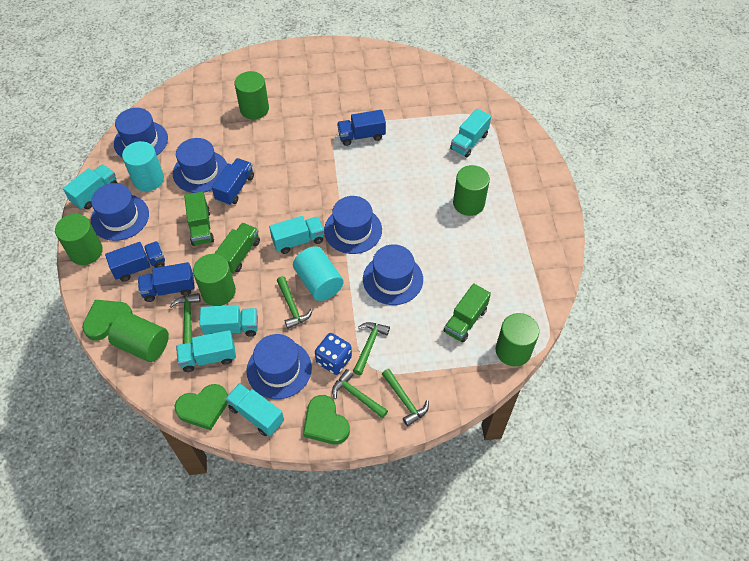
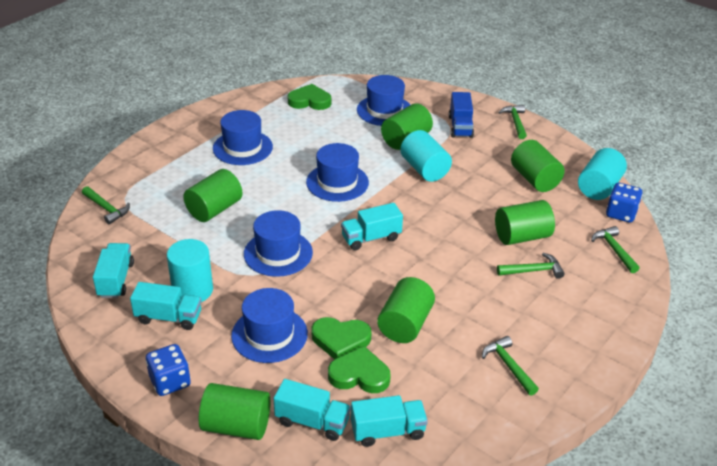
blue dice: [315,333,352,375] = 1 -> [146,344,191,396] [606,183,643,223] = 2
blue hat: [91,183,149,241] [114,108,168,157] [173,138,227,193] [247,334,312,399] [324,196,382,254] [363,244,423,305] = 6 -> [213,110,273,165] [231,288,308,363] [244,210,313,277] [306,143,369,202] [357,75,410,126] = 5
blue truck: [105,241,165,282] [138,262,195,302] [212,158,254,205] [337,110,386,146] = 4 -> [449,92,474,138] = 1
green truck: [184,192,214,246] [214,223,260,274] [444,283,491,343] = 3 -> none = 0
turquoise cylinder: [122,141,164,191] [293,246,344,301] = 2 -> [167,239,213,302] [400,130,452,182] [578,148,627,200] = 3
turquoise truck: [63,164,118,210] [176,330,236,372] [199,305,258,337] [225,383,284,436] [269,216,324,254] [450,108,491,158] = 6 -> [93,243,134,298] [130,282,201,330] [273,379,351,441] [341,203,403,250] [351,395,428,447] = 5

